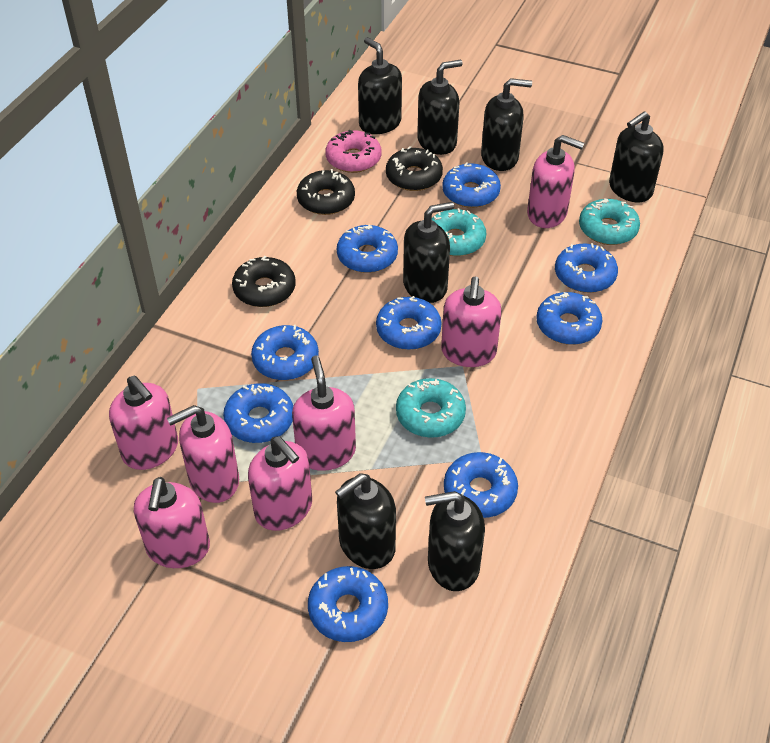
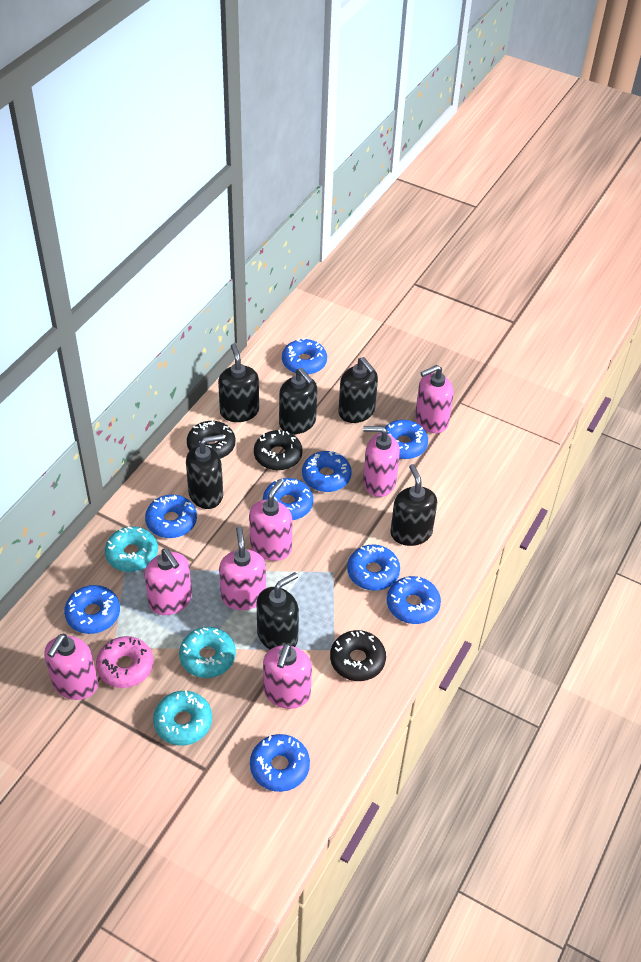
black soap dispenser: [335,473,396,569] [358,37,402,134] [403,202,454,303] [417,60,463,155] [425,491,485,591] [481,78,532,171] [609,111,664,202] = 7 -> [186,434,224,509] [218,344,259,422] [257,572,299,650] [279,368,317,434] [338,357,378,423] [390,464,437,546] = 6

